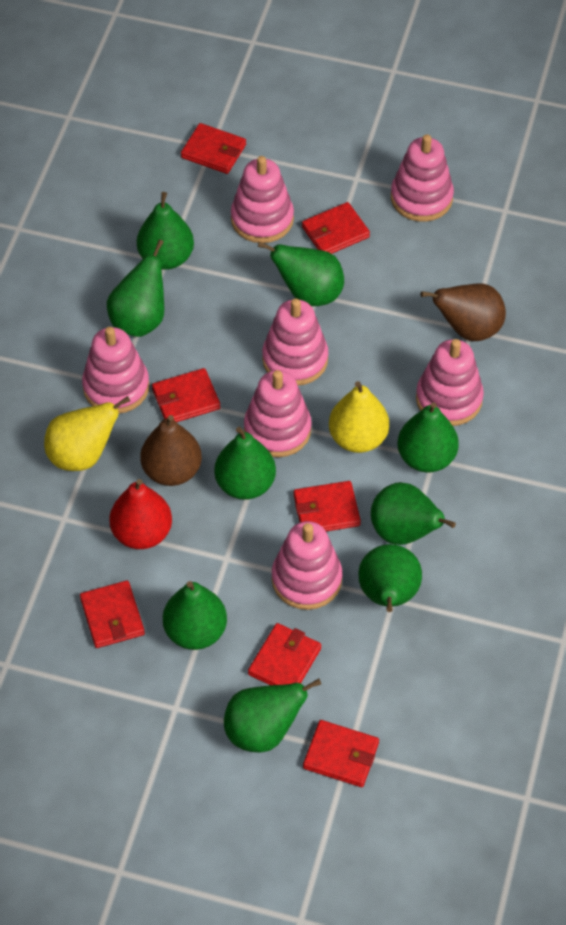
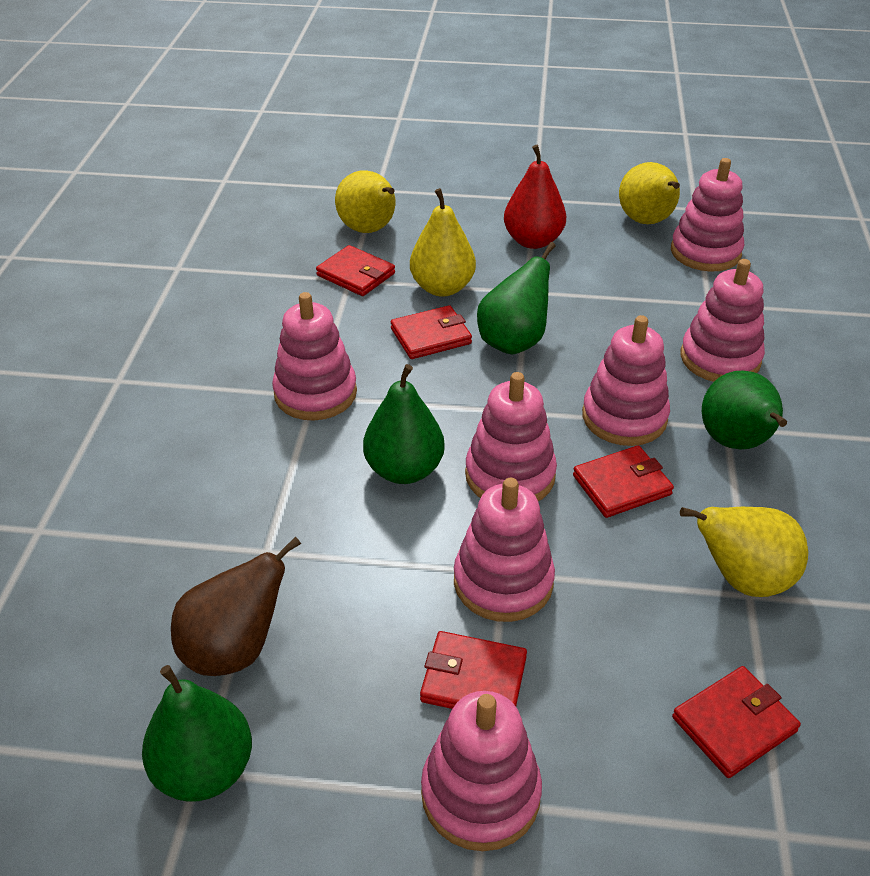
brown pear: [140,415,202,486] [421,283,506,341] = 2 -> [171,537,301,676] = 1
green pear: [107,239,164,337] [137,192,194,270] [163,581,227,650] [214,427,276,500] [224,679,321,753] [258,242,344,306] [358,544,422,612] [371,482,456,545] [397,402,459,473] = 9 -> [142,665,252,802] [363,364,445,484] [477,242,556,355] [702,370,787,450] = 4
red wallet: [80,581,145,648] [152,368,221,422] [181,123,246,174] [248,623,321,685] [294,481,361,531] [302,202,370,254] [303,720,379,787] = 7 -> [316,245,395,296] [391,305,472,359] [420,631,527,709] [573,445,674,518] [672,666,801,778] = 5
yellow pear: [44,396,130,471] [329,381,389,453] = 2 -> [335,170,395,233] [410,188,476,297] [619,162,680,224] [680,507,808,597] = 4

